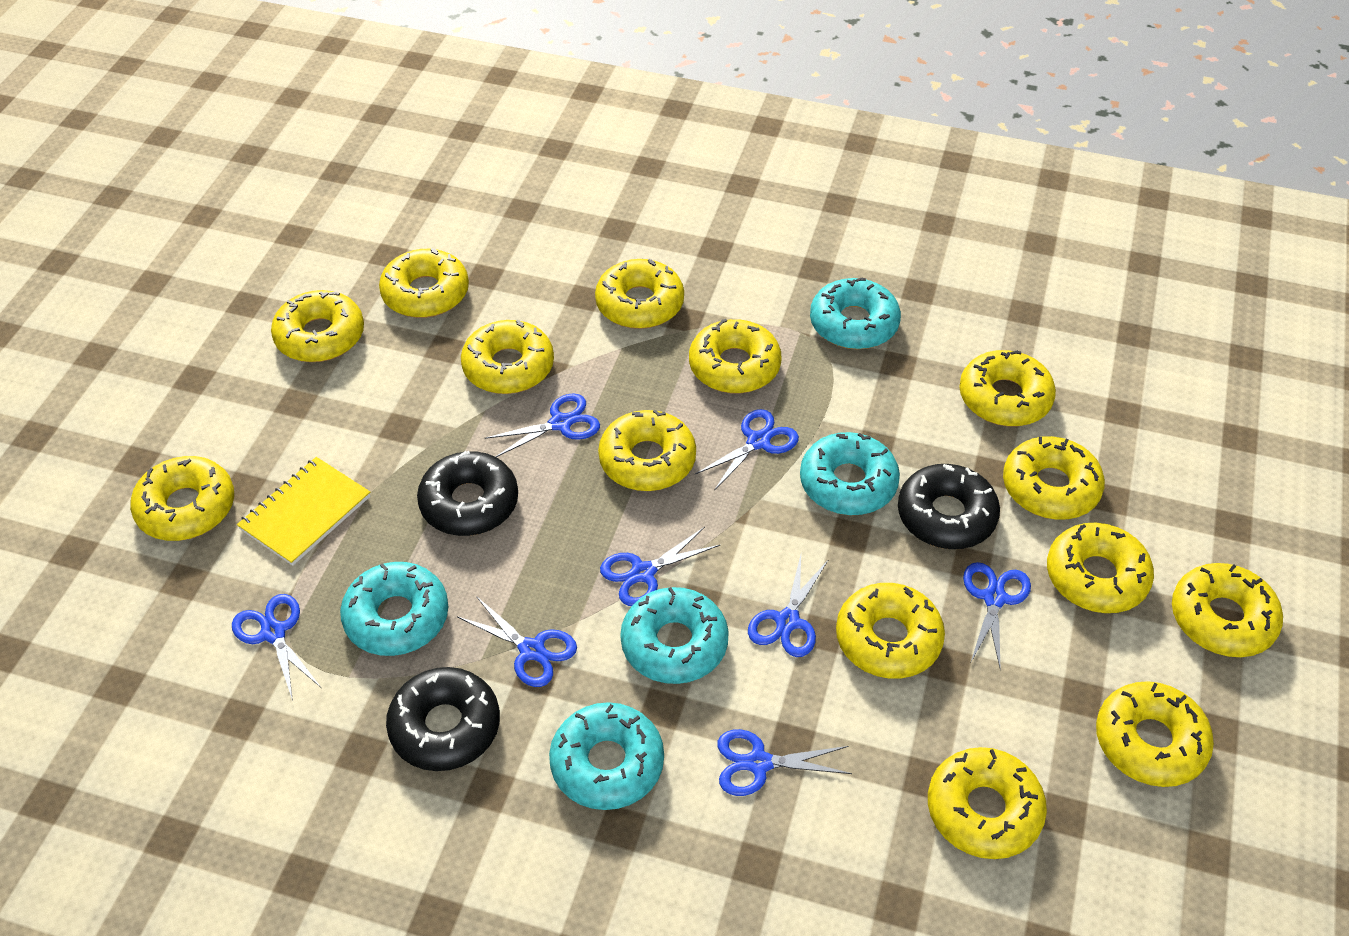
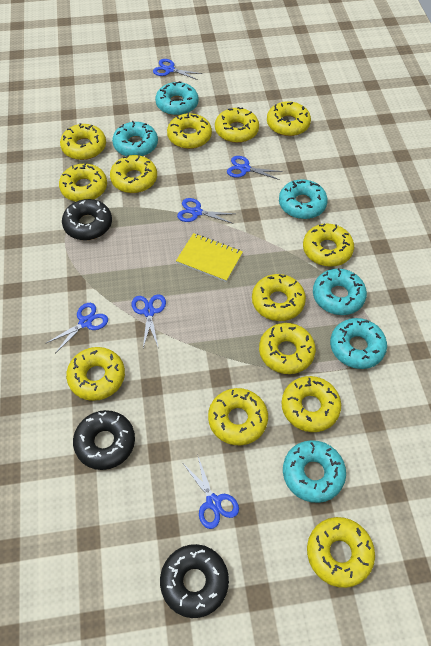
blue scissors: [232,594,321,701] [458,596,577,687] [485,393,600,457] [600,527,720,606] [695,409,799,491] [717,729,852,796] [748,555,829,657] [963,562,1031,670] = 8 -> [45,303,108,352] [132,294,166,349] [153,59,202,80] [177,198,234,223] [184,457,239,529] [227,156,283,180] = 6
turquoise donut: [340,562,448,656] [549,702,664,810] [620,587,729,684] [800,432,900,515] [810,277,901,349] = 5 -> [112,121,158,156] [155,81,199,116] [279,179,328,219] [283,440,346,503] [313,268,367,315] [330,318,387,369] = 6
yellow donut: [130,456,234,541] [271,290,364,362] [379,248,469,318] [461,320,554,394] [595,259,684,329] [598,410,696,491] [689,319,782,393] [836,583,945,679] [928,747,1047,859] [959,350,1056,426] [1003,436,1105,520] [1047,523,1154,613] [1096,681,1214,787] [1172,563,1283,657] = 14 -> [59,163,107,202] [60,123,106,160] [66,347,125,401] [110,155,157,193] [167,113,212,149] [208,388,268,445] [215,107,259,143] [252,274,306,321] [259,323,316,374] [267,101,311,136] [282,376,341,432] [303,223,354,267] [307,517,375,588] = 13

